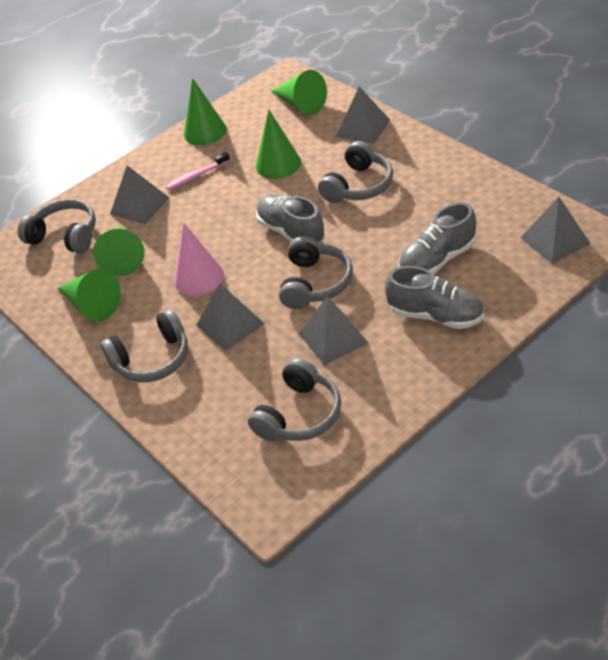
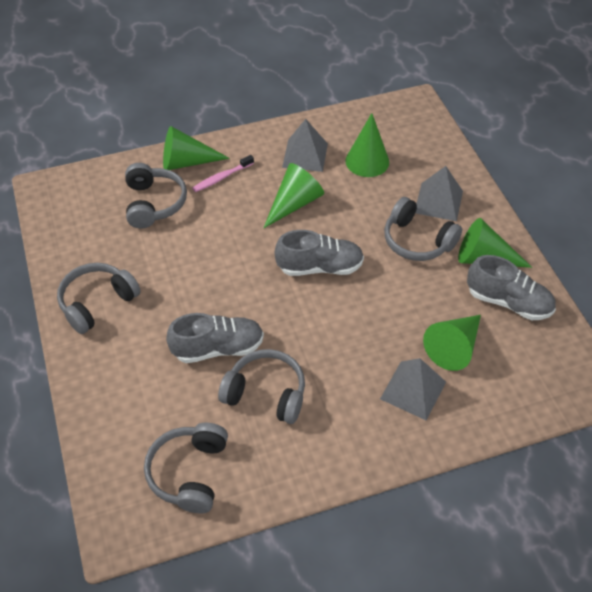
grey pyramid: [110,165,169,224] [196,283,265,351] [299,296,368,365] [336,87,390,144] [520,197,591,264] = 5 -> [282,119,328,172] [380,358,446,421] [416,166,463,221] = 3
pink cone: [174,223,224,296] = 1 -> none = 0

